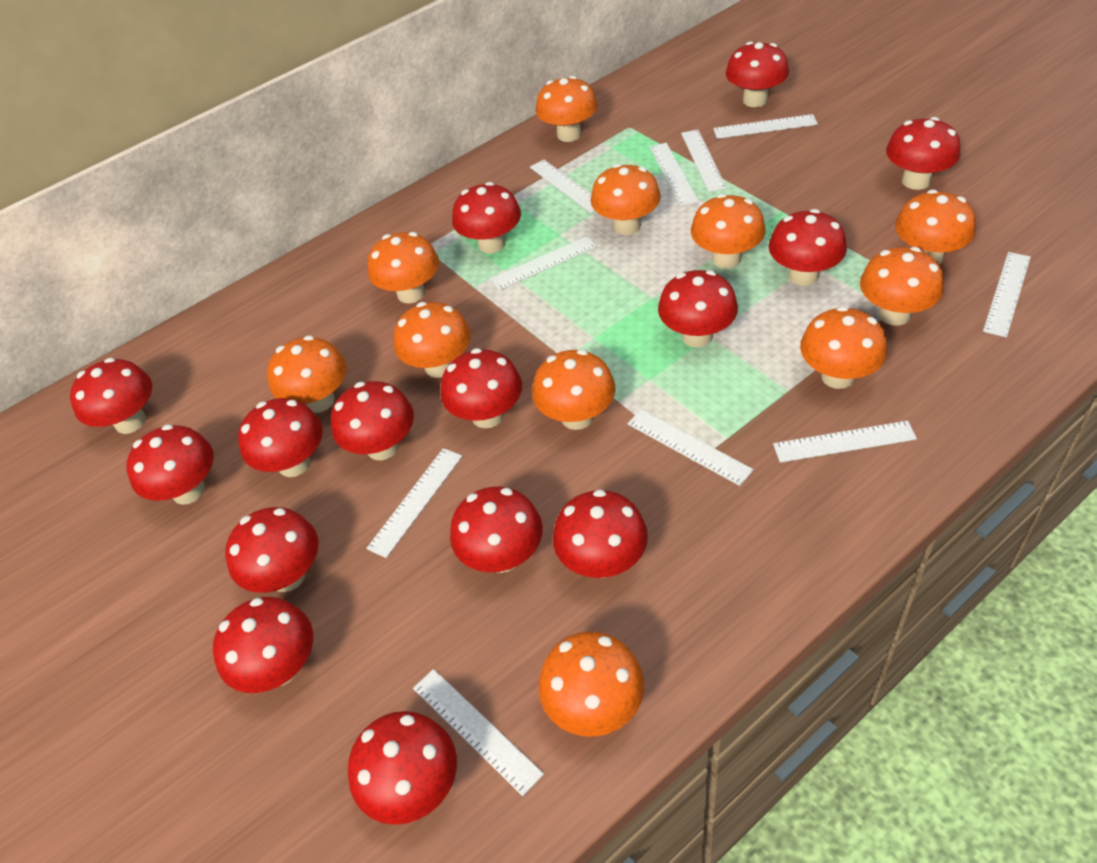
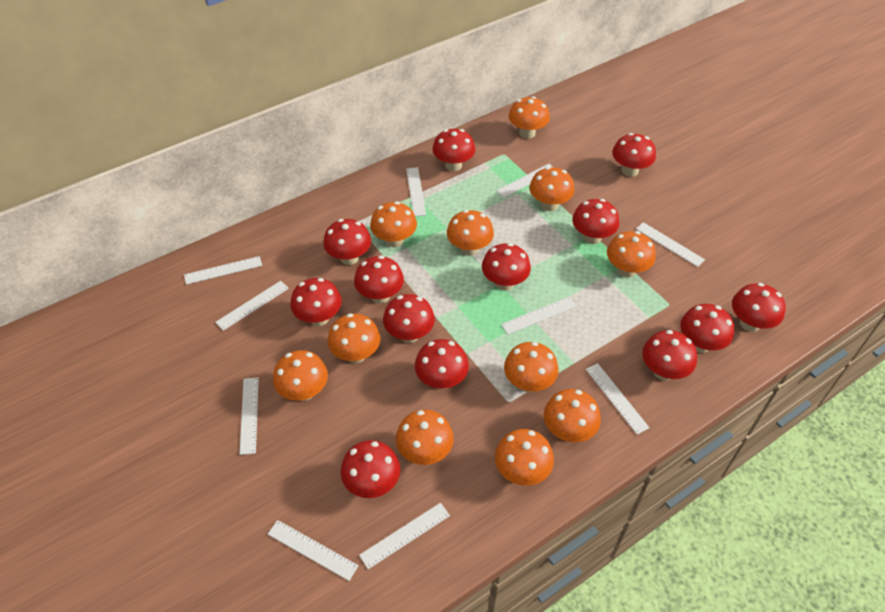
red mushroom: [70,358,152,434] [126,424,214,505] [213,597,313,693] [225,507,318,593] [238,398,323,477] [331,381,414,460] [348,711,457,825] [441,348,522,428] [450,487,543,573] [452,182,521,254] [553,489,648,578] [658,270,738,347] [726,42,789,107] [769,209,847,286] [886,117,960,190] = 15 -> [290,278,342,326] [323,219,371,265] [341,440,400,498] [354,255,404,304] [383,294,435,343] [415,339,469,390] [433,129,475,171] [482,243,531,290] [572,199,619,244] [612,133,656,177] [642,330,697,380] [680,304,734,353] [732,283,786,332] = 13

